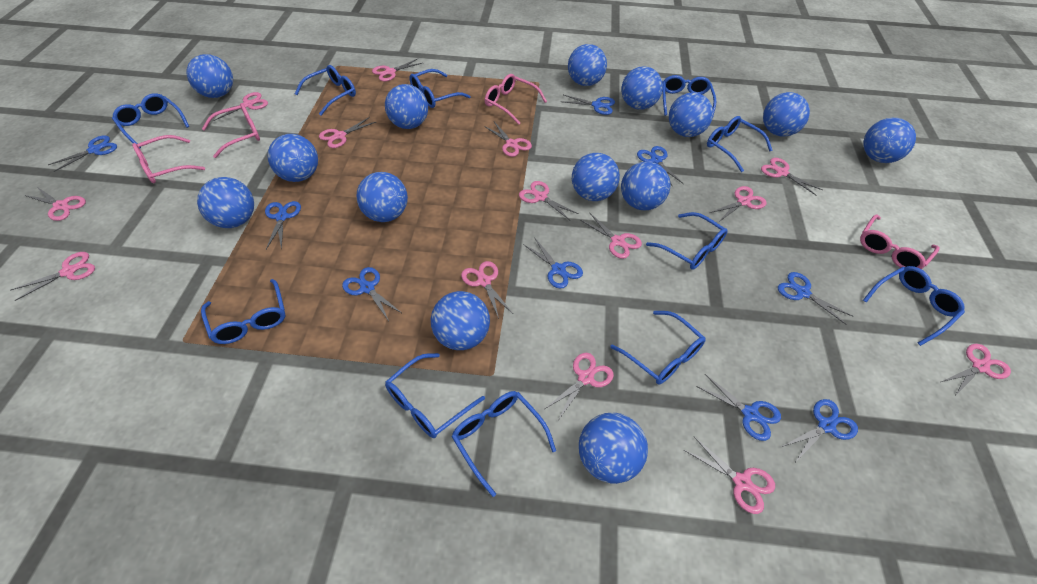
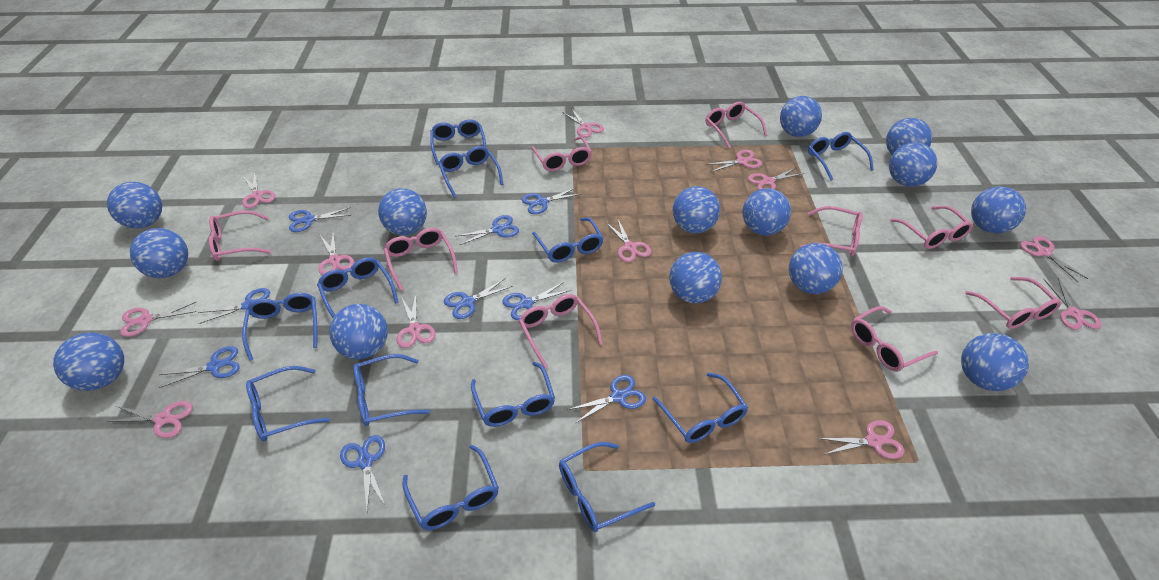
blue glasses: [112,93,189,148] [201,279,285,344] [295,65,356,116] [385,353,485,438] [409,69,470,108] [451,391,556,497] [610,311,706,385] [646,212,728,270] [662,75,716,116] [707,116,773,172] [863,266,965,346] = 11 -> [242,293,317,361] [246,366,330,441] [317,257,399,318] [354,354,430,426] [403,445,499,530] [430,119,486,165] [438,146,503,198] [471,362,555,427] [532,217,604,263] [559,442,655,532] [652,372,748,443] [808,132,874,181] = 12
pink glasses: [132,135,205,184] [202,103,260,158] [485,74,547,125] [860,214,939,269] = 4 -> [209,210,271,261] [384,228,458,291] [519,294,602,368] [531,136,592,171] [705,101,767,148] [800,206,863,256] [851,306,938,372] [890,206,973,249] [965,277,1061,329] = 9
pink scissors: [11,252,95,301] [24,186,86,221] [209,92,268,121] [319,117,376,148] [372,59,422,81] [461,261,513,319] [484,122,532,157] [519,181,579,220] [545,353,614,419] [580,212,642,259] [684,436,775,514] [709,186,767,222] [761,158,822,196] [941,344,1011,396] = 14 -> [107,401,193,438] [120,302,196,337] [242,172,275,208] [318,231,354,275] [397,293,436,348] [562,108,604,138] [606,218,651,262] [705,150,762,172] [748,167,804,190] [817,420,904,459] [1020,236,1088,282] [1044,278,1102,330] = 12

